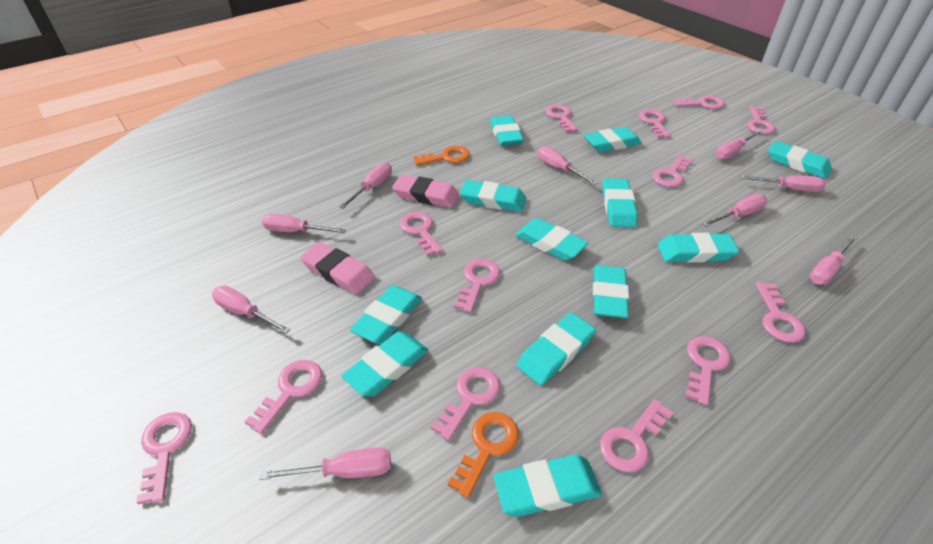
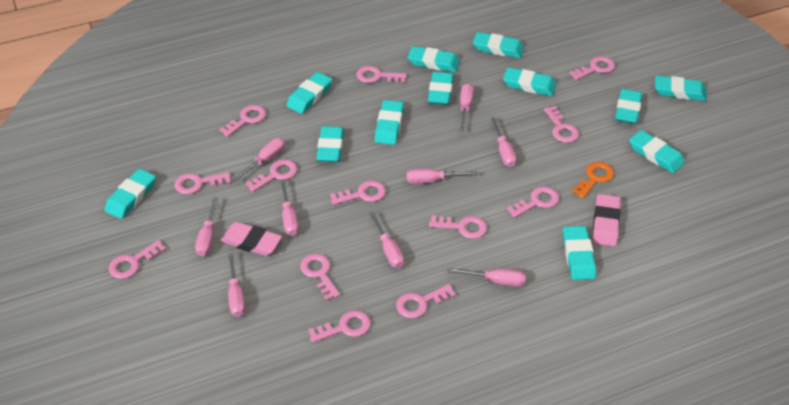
orange key: [413,146,470,166] [448,412,519,498] = 2 -> [572,162,614,199] = 1

